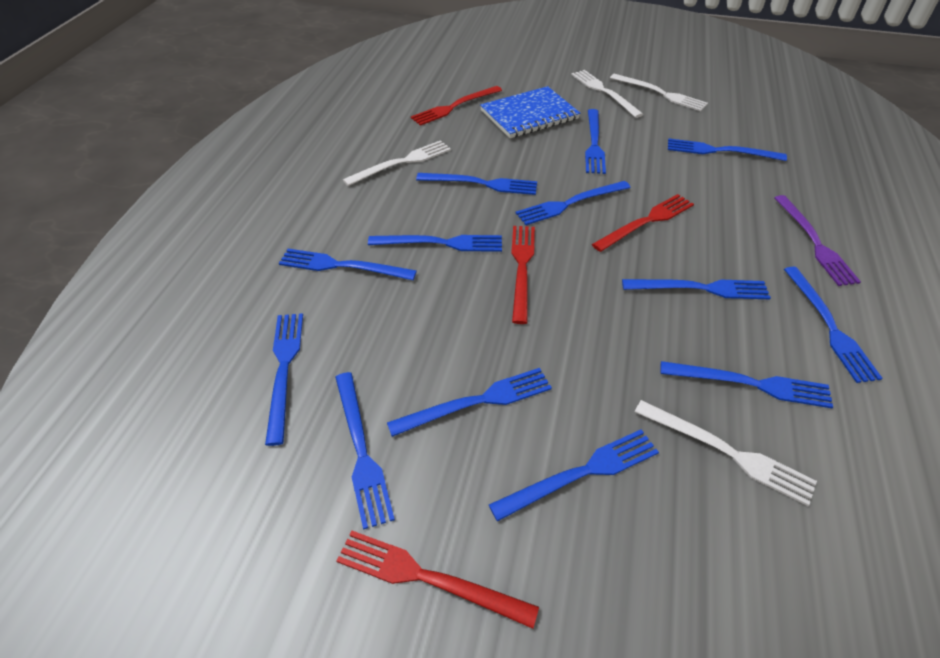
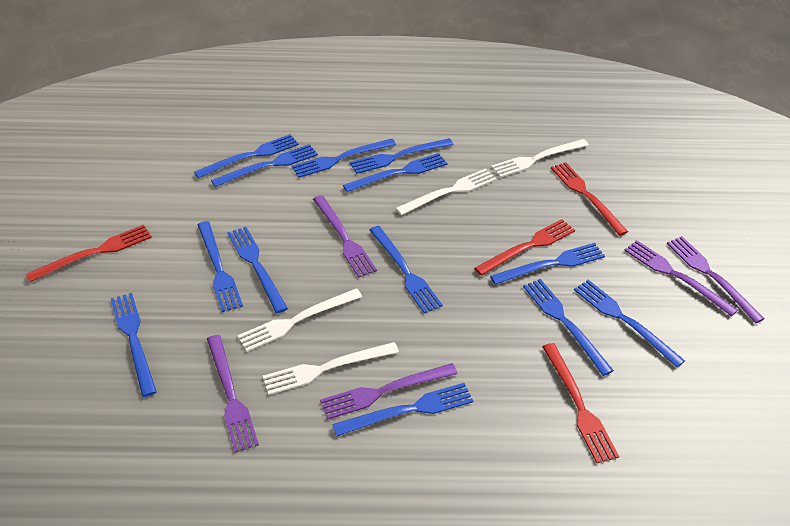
blue notebook: [480,86,580,138] = 1 -> none = 0
purple fork: [774,195,861,286] = 1 -> [207,335,259,452] [313,195,377,278] [320,363,457,420] [624,240,738,317] [667,236,765,324] = 5

